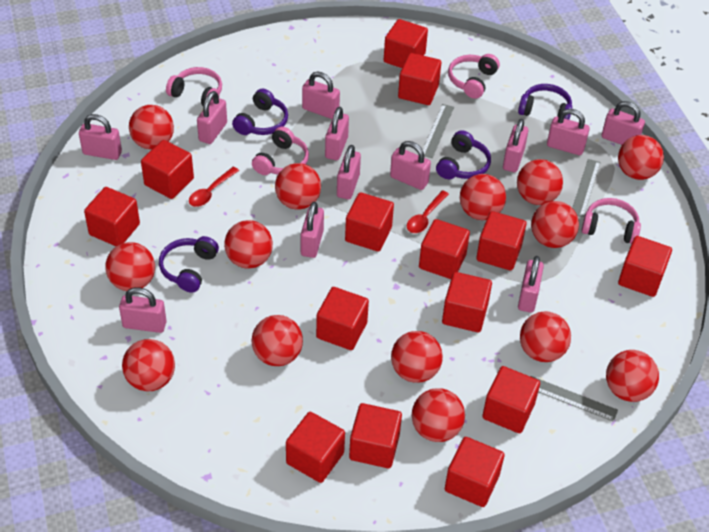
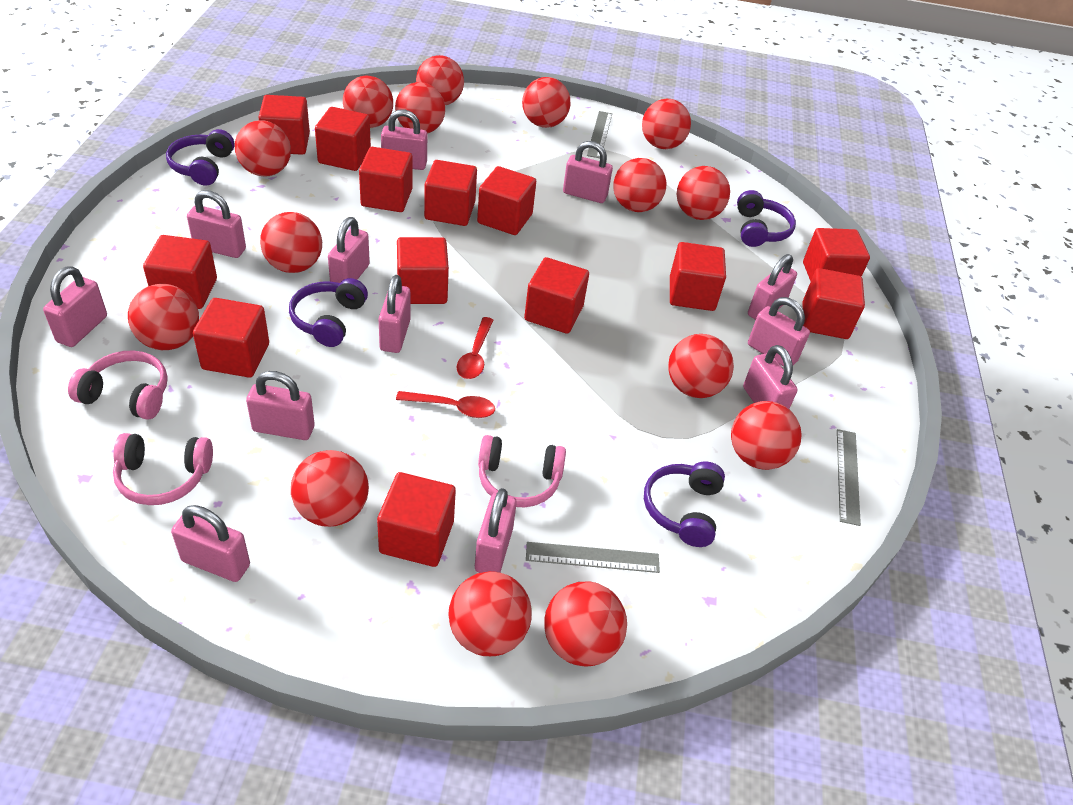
pink headphones: [166,67,222,106] [252,127,309,175] [448,54,500,99] [581,198,641,244] = 4 -> [68,350,168,420] [113,433,213,505] [478,435,566,507] = 3
red ball: [105,242,155,291] [122,339,175,391] [129,105,174,150] [224,220,273,269] [252,315,303,366] [275,163,321,210] [391,331,443,383] [412,388,465,442] [460,174,506,220] [517,159,563,205] [520,311,571,362] [531,201,579,248] [606,350,659,402] [618,135,664,180] = 14 -> [128,284,199,350] [235,120,291,176] [260,212,322,273] [291,450,369,527] [343,76,393,128] [395,82,445,134] [416,55,464,105] [449,571,532,656] [522,77,570,128] [544,582,627,667] [613,158,666,212] [642,99,691,149] [668,334,734,398] [677,166,730,220] [731,401,802,470] = 15
red cube: [84,187,140,246] [141,140,194,199] [286,412,345,483] [316,287,369,350] [345,192,394,252] [349,403,402,468] [384,19,428,68] [398,53,441,105] [419,219,470,279] [442,272,492,332] [445,437,505,507] [476,211,527,271] [482,366,540,433] [618,236,672,297] = 14 -> [143,235,217,309] [193,298,269,378] [258,95,310,155] [315,107,371,171] [359,147,413,212] [377,472,456,567] [397,237,449,304] [424,160,477,226] [477,166,536,235] [524,257,589,334] [670,242,726,311] [803,228,870,281] [803,268,865,339] = 13

